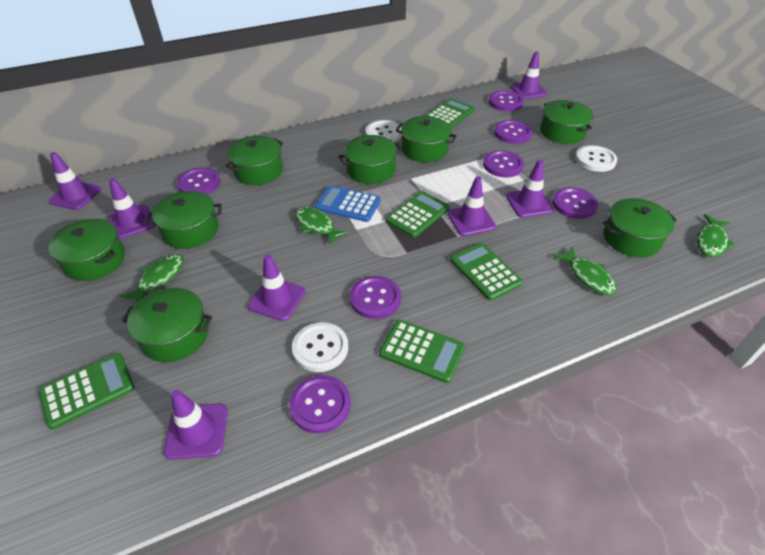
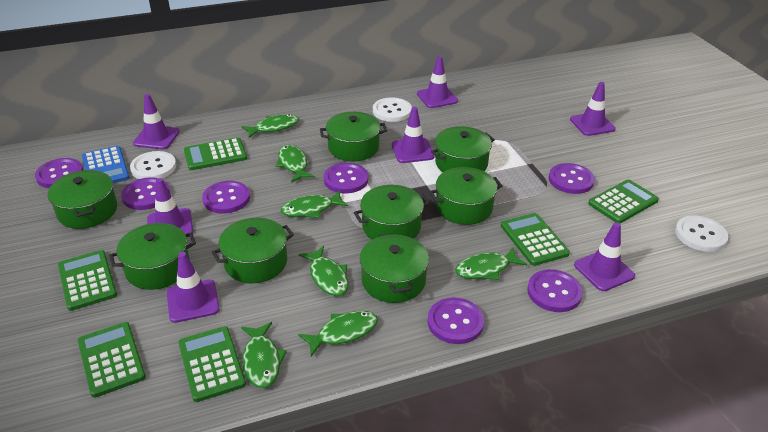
green calculator: [39,353,135,429] [379,320,465,383] [386,191,450,238] [425,98,474,128] [450,243,523,300] = 5 -> [58,250,117,311] [78,322,146,398] [178,326,246,402] [184,137,247,170] [501,213,570,266] [588,180,659,223] = 6
green fish: [120,254,184,302] [295,206,349,245] [553,247,617,295] [696,214,735,257] = 4 -> [241,114,299,138] [241,322,287,388] [276,145,315,183] [281,191,348,218] [298,311,378,356] [299,246,349,296] [455,247,527,280] = 7

